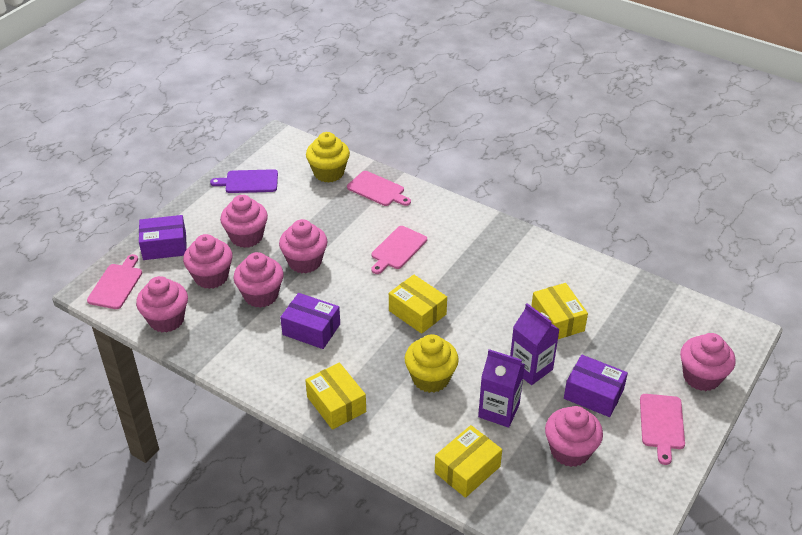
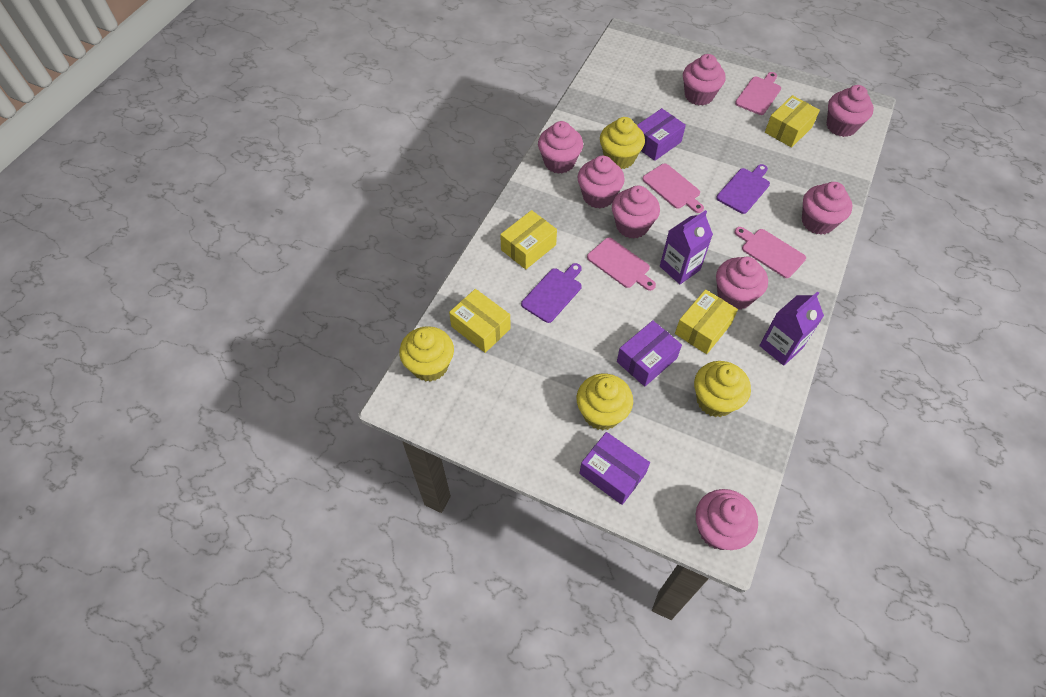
pink cupcake: [136,276,188,333] [183,234,233,289] [220,195,268,248] [234,252,284,308] [279,219,327,273] [545,406,603,467] [680,333,736,391] = 7 -> [538,121,583,174] [578,156,625,208] [612,186,660,239] [683,54,725,105] [696,489,758,550] [716,257,768,310] [802,182,852,235] [827,85,874,137] = 8
purple cutting board: [210,169,278,193] = 1 -> [521,263,582,323] [716,164,770,214] = 2
yellow cupcake: [306,132,350,183] [405,334,459,393] = 2 -> [399,326,454,382] [576,374,633,430] [600,117,645,169] [694,361,751,417] = 4

